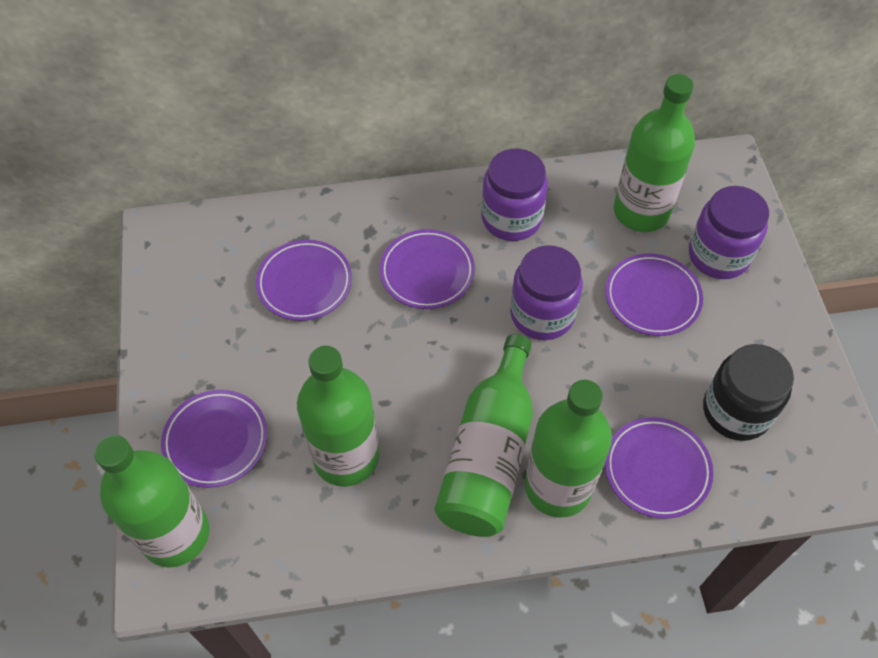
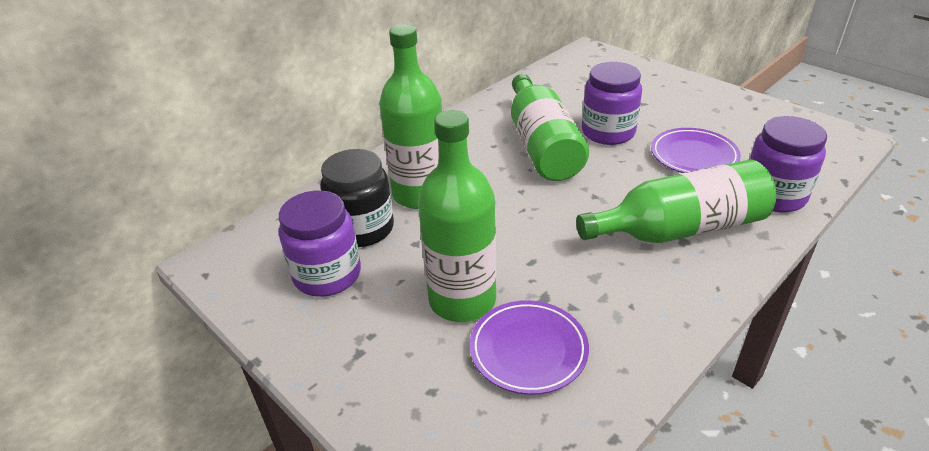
green bottle: [94,435,209,567] [297,346,379,487] [435,334,533,537] [525,380,612,518] [614,74,695,232] = 5 -> [379,25,442,209] [418,110,496,322] [511,74,589,181] [576,159,776,243] = 4
purple plate: [161,390,268,488] [256,240,352,321] [380,229,475,309] [605,253,703,336] [605,417,714,519] = 5 -> [470,300,589,395] [651,128,741,173] = 2

